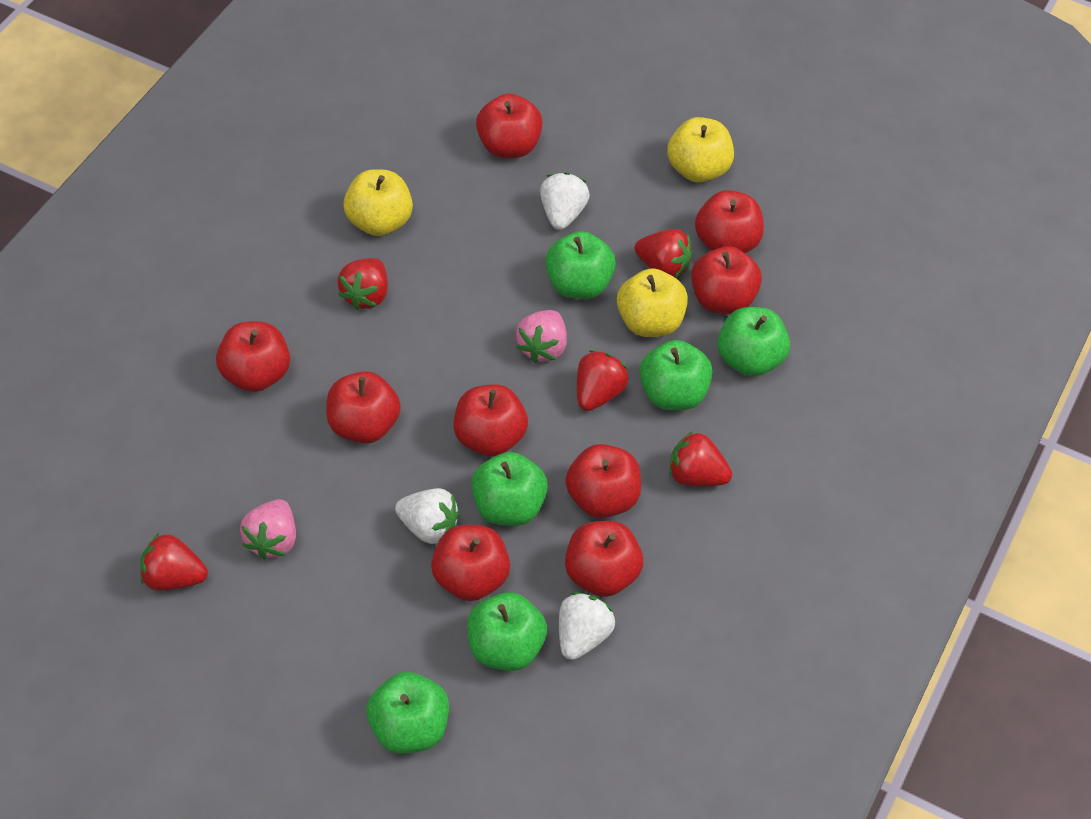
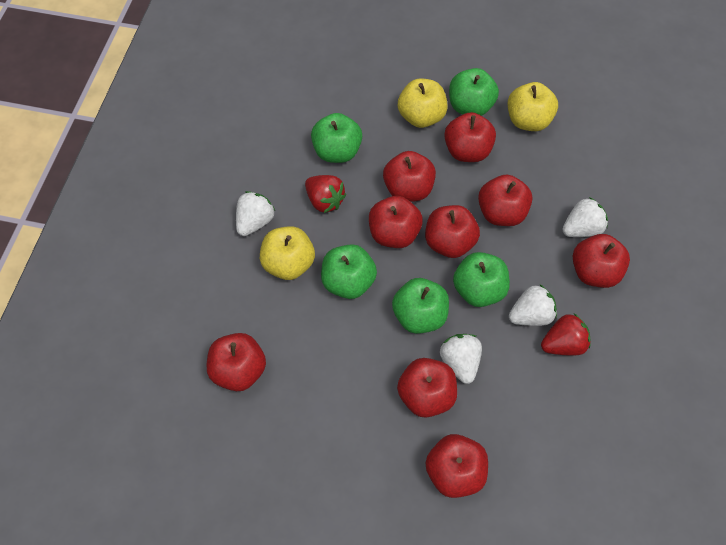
green apple: [366,672,449,754] [467,592,547,671] [471,452,548,526] [545,231,616,299] [639,340,713,410] [718,307,790,377] = 6 -> [311,113,362,163] [321,244,377,299] [392,278,449,334] [449,68,499,116] [453,252,510,307] = 5
pink strawberry: [240,499,296,560] [516,310,567,363] = 2 -> none = 0
red strawberry: [140,534,208,591] [337,258,388,310] [577,350,629,411] [635,229,693,278] [669,431,732,486] = 5 -> [305,175,346,213] [541,313,591,355] = 2
white strawberry: [395,488,460,544] [540,172,590,230] [559,592,615,660] = 3 -> [236,191,275,236] [440,334,482,384] [509,284,557,326] [562,197,608,237] = 4

